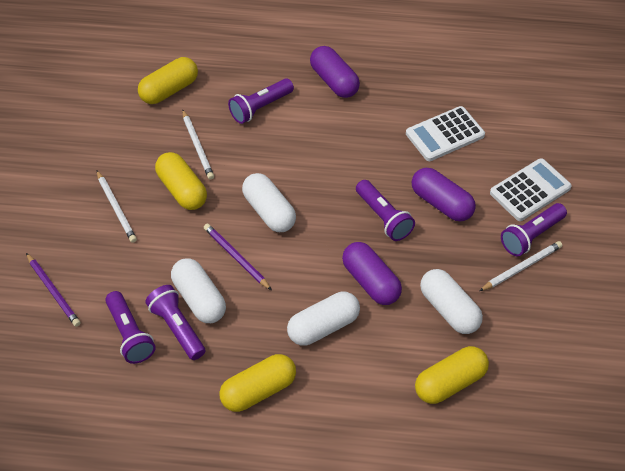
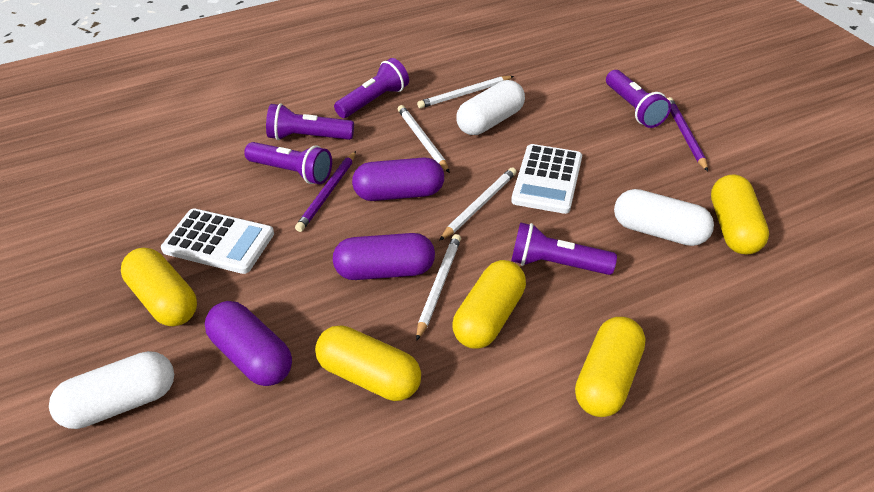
white capsule: [171,258,226,323] [242,173,296,232] [287,292,360,346] [420,269,483,334] = 4 -> [49,351,174,429] [456,80,525,135] [614,189,714,246] = 3
white pencil: [97,170,137,243] [182,109,214,180] [479,241,562,291] = 3 -> [398,105,450,173] [416,234,461,341] [417,76,514,109] [439,167,517,241] = 4
yellow capsule: [138,57,198,104] [155,152,207,210] [219,354,296,412] [415,346,489,404] = 4 -> [121,248,197,326] [315,325,421,401] [452,260,526,349] [575,317,646,417] [711,174,769,254] = 5

